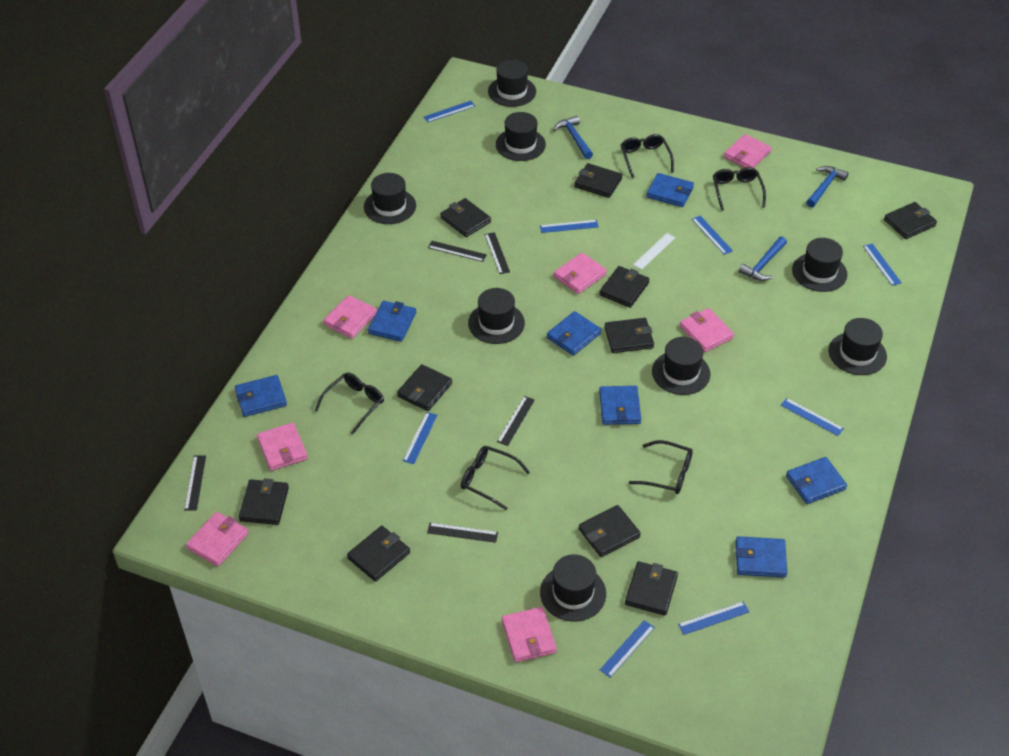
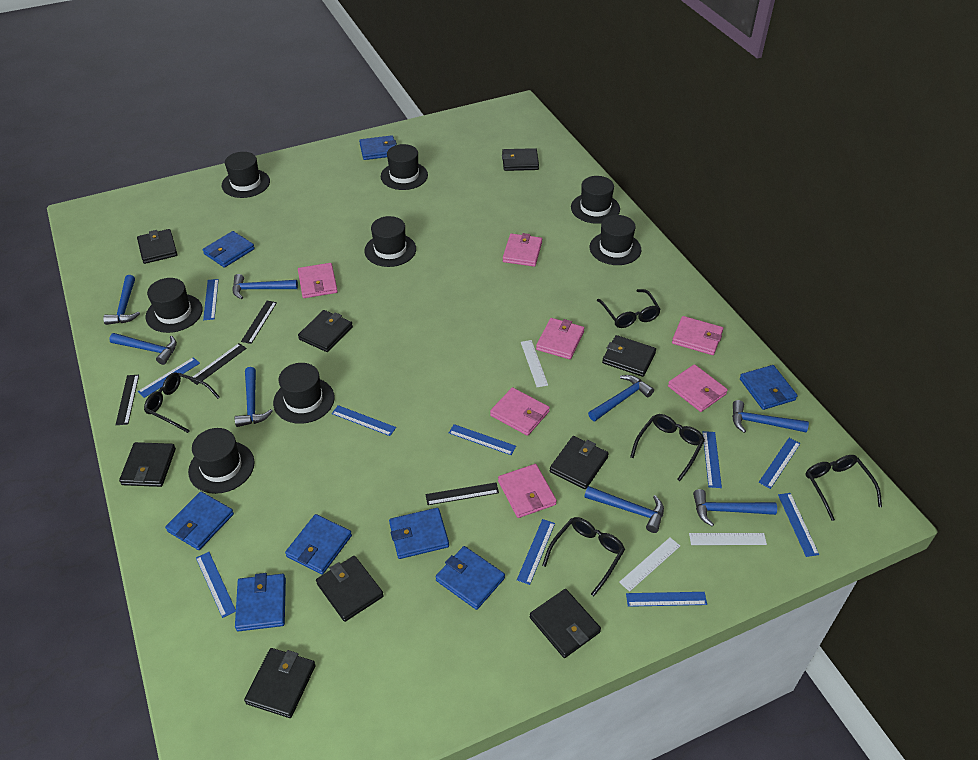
black ruler: [184,456,206,511] [427,523,498,543] [428,241,487,262] [485,232,510,274] [497,396,535,446] = 5 -> [116,375,139,425] [189,343,247,385] [241,301,277,344] [425,482,499,505] = 4
black wallet: [238,478,289,525] [347,526,410,582] [397,364,452,411] [440,198,491,237] [574,163,622,198] [579,505,641,557] [600,266,650,308] [604,318,654,353] [625,561,678,616] [884,202,937,239] = 10 -> [119,442,176,487] [137,229,177,264] [244,648,316,718] [298,310,353,352] [316,556,384,622] [502,148,539,171] [530,589,601,658] [550,436,609,489] [602,335,656,377] = 9
blue hammer: [553,116,593,159] [738,237,787,281] [806,166,849,207] = 3 -> [103,275,140,325] [109,333,177,365] [233,274,298,299] [235,367,273,427] [584,486,664,533] [588,375,654,421] [693,489,777,526] [732,400,809,433] = 8
blue ruler: [403,412,438,464] [424,101,475,122] [540,220,599,233] [600,620,655,678] [678,601,749,635] [692,216,733,255] [781,398,844,436] [863,244,902,286] = 8 -> [138,357,200,398] [196,552,236,618] [203,279,219,320] [332,405,396,436] [449,424,516,455] [517,519,555,585] [626,592,707,607] [703,431,722,488] [759,438,801,489] [778,493,819,557] = 10
blue wallet: [235,375,287,417] [368,301,416,342] [547,311,601,356] [599,386,641,425] [647,173,694,207] [736,536,787,578] [786,457,847,504] = 7 -> [165,492,234,550] [203,231,255,268] [235,573,286,631] [285,514,352,575] [359,135,397,160] [389,508,449,559] [435,546,505,610] [740,365,798,410] = 8
white ruler: [633,233,676,270] = 1 -> [521,340,548,387] [619,537,680,592] [689,533,767,545] = 3

